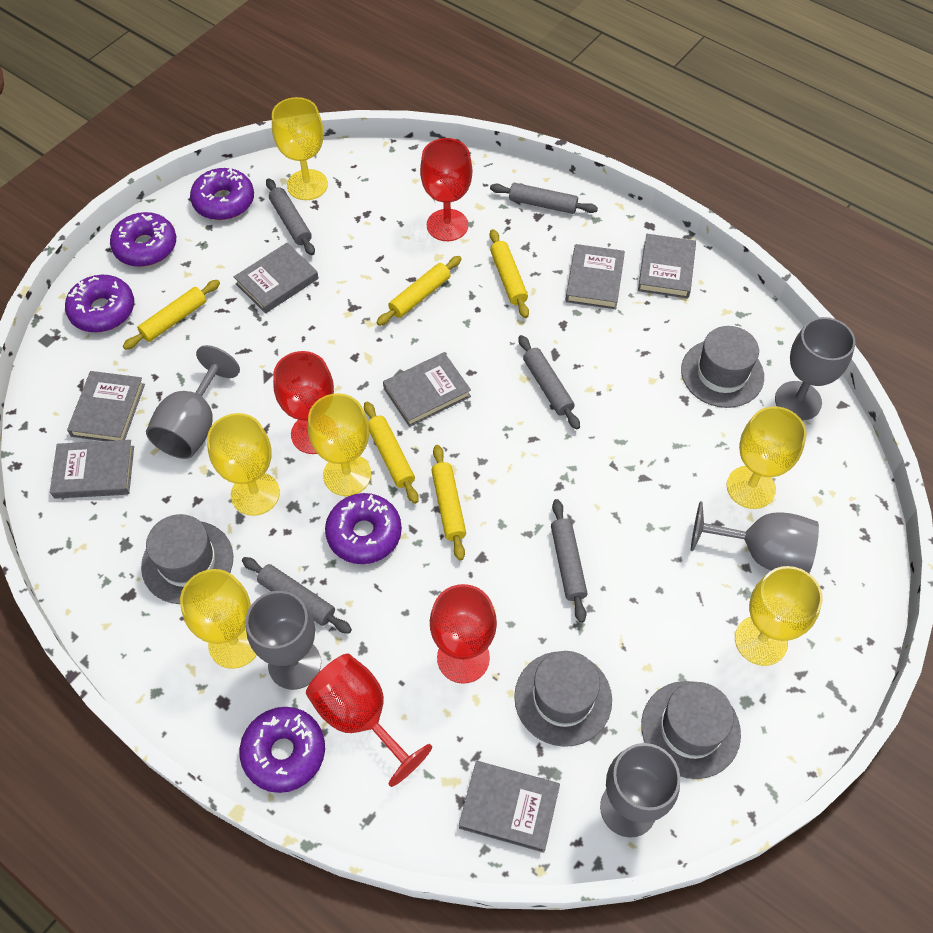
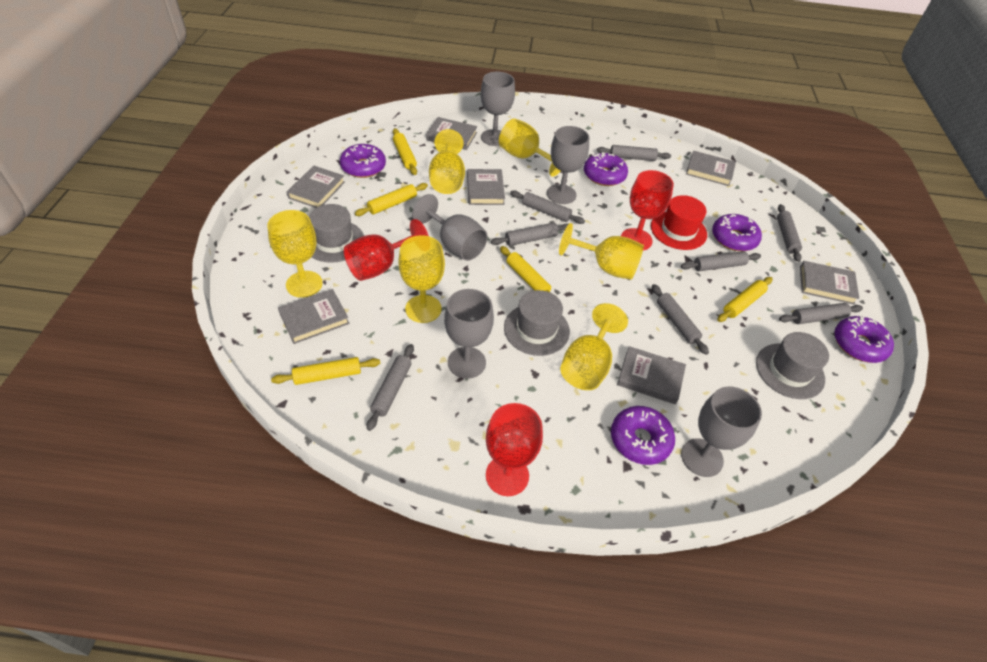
grey hat: [141,514,234,604] [514,651,612,747] [641,681,741,779] [681,326,764,408] = 4 -> [309,204,364,263] [504,290,570,356] [756,332,829,399] = 3
grey rolling pin: [242,557,352,634] [266,178,315,255] [490,183,598,214] [518,335,580,430] [551,499,587,623] = 5 -> [367,344,414,431] [491,223,568,246] [510,190,585,224] [597,145,671,161] [652,284,709,355] [681,251,761,271] [777,204,802,262] [779,303,863,324] = 8
red goblet: [273,351,334,454] [306,654,432,787] [420,138,472,241] [430,584,497,684] = 4 -> [344,219,429,281] [486,403,543,496] [621,170,674,251] = 3
red hat: none = 0 -> [651,195,707,250] = 1

